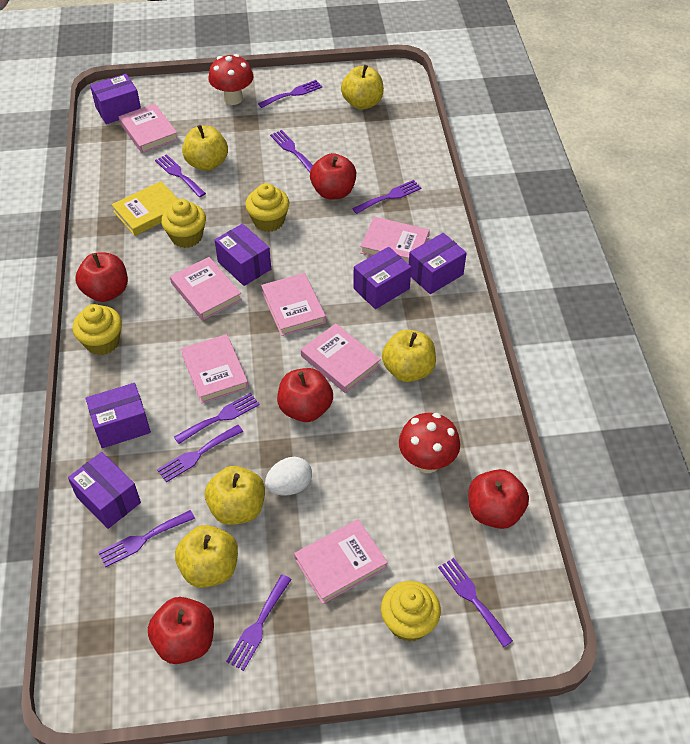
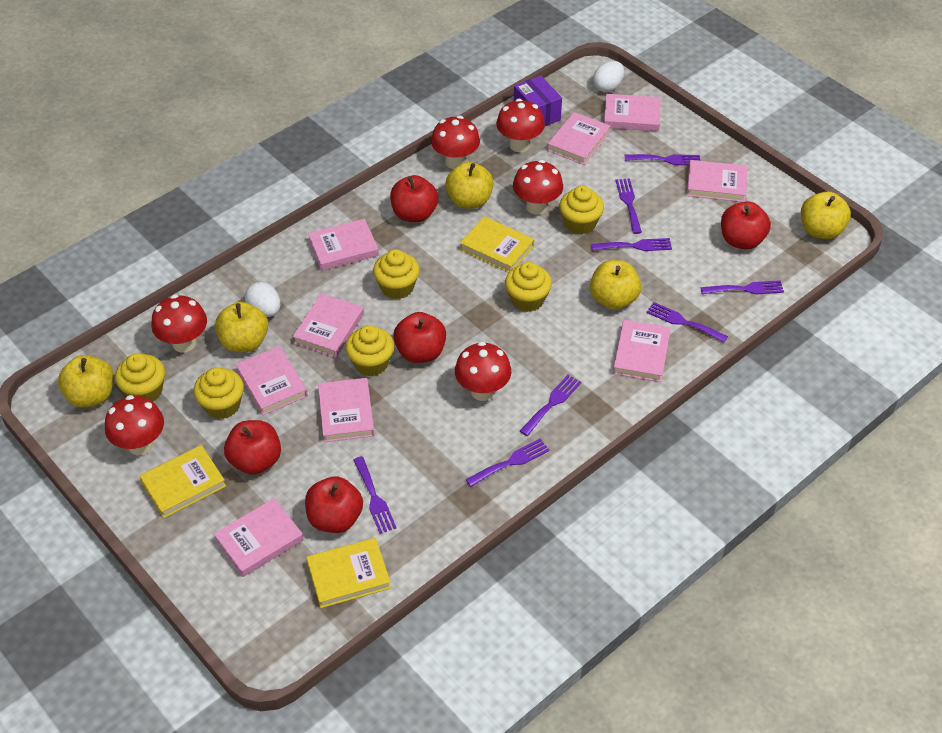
pink book: [119,103,178,153] [170,257,242,321] [181,334,249,404] [261,273,326,336] [294,519,388,604] [301,323,381,393] [360,217,430,264] = 7 -> [214,498,304,577] [235,346,308,415] [293,293,364,358] [308,219,379,271] [318,378,375,442] [547,112,611,165] [604,94,661,131] [613,320,671,382] [687,160,748,202] = 9
purple box: [68,452,141,529] [86,383,151,448] [90,74,141,124] [215,224,271,286] [353,247,412,309] [409,233,467,294] = 6 -> [514,76,562,126] = 1
purple fork: [98,510,195,567] [155,154,206,197] [157,425,243,482] [174,393,260,444] [226,574,292,671] [258,80,322,108] [270,130,313,173] [352,180,422,214] [438,558,513,647] = 9 -> [353,456,397,534] [466,439,550,487] [520,375,581,436] [591,238,672,251] [616,178,642,234] [625,154,700,165] [646,302,728,343] [701,280,784,294] = 8
red mushroom: [208,54,253,105] [399,413,460,473] = 2 -> [105,395,164,455] [151,295,207,353] [431,116,480,169] [455,341,511,401] [496,99,545,152] [513,160,563,215] = 6
white egg: [265,457,312,496] = 1 -> [245,282,280,317] [593,61,624,92] = 2
yellow book: [112,181,178,236] = 1 -> [140,445,226,518] [306,538,391,608] [460,216,534,273] = 3
yellow cupcake: [73,304,122,355] [161,199,206,248] [245,183,289,232] [381,581,441,642] = 4 -> [115,353,165,402] [193,367,244,419] [346,325,394,376] [373,249,420,299] [505,262,552,312] [559,186,604,235] = 6

